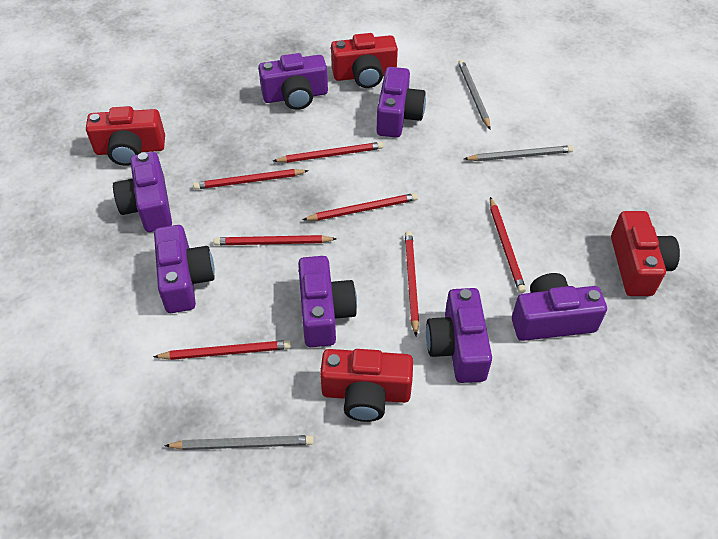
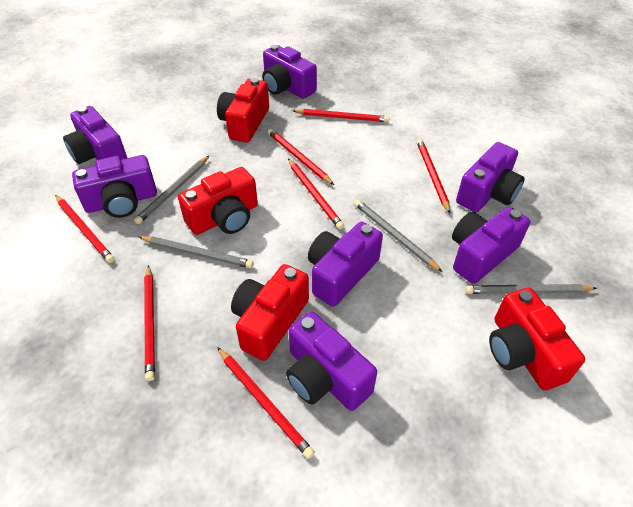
grey pencil: [164,435,314,450] [458,60,491,129] [464,145,573,161] = 3 -> [134,155,210,224] [139,236,254,268] [354,200,442,272] [465,284,597,294] = 4

